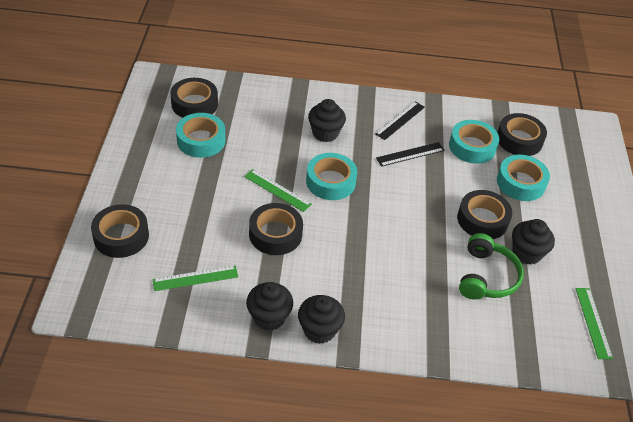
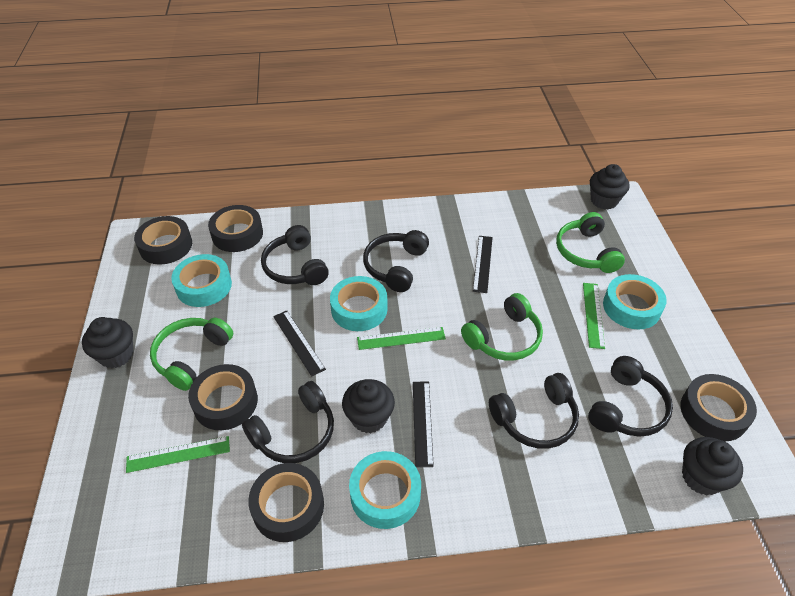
black headphones: none = 0 -> [242,381,334,463] [261,225,329,285] [363,230,429,292] [489,373,579,449] [588,356,673,437] = 5
black ruler: [375,101,425,140] [376,142,445,167] = 2 -> [273,310,326,377] [413,382,434,467] [473,236,493,293] = 3
green headphones: [459,233,524,300] = 1 -> [150,318,233,391] [461,293,543,360] [556,212,625,273] = 3

